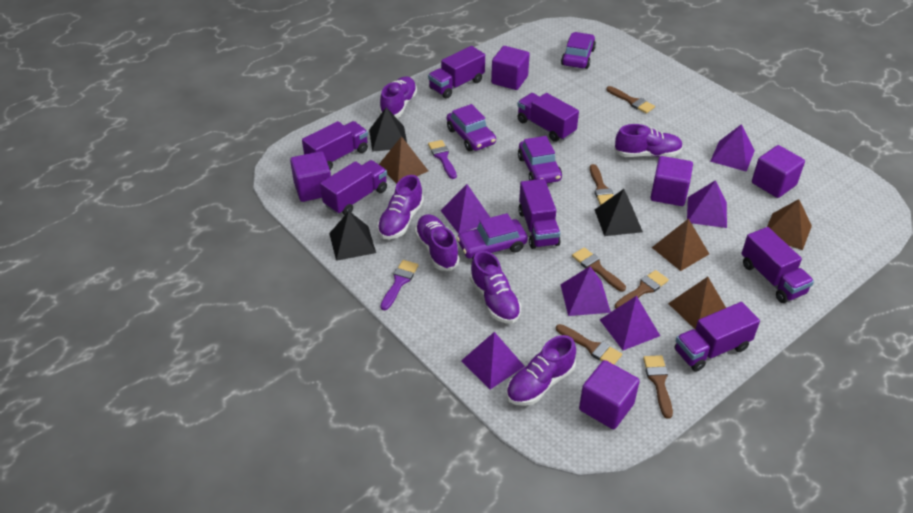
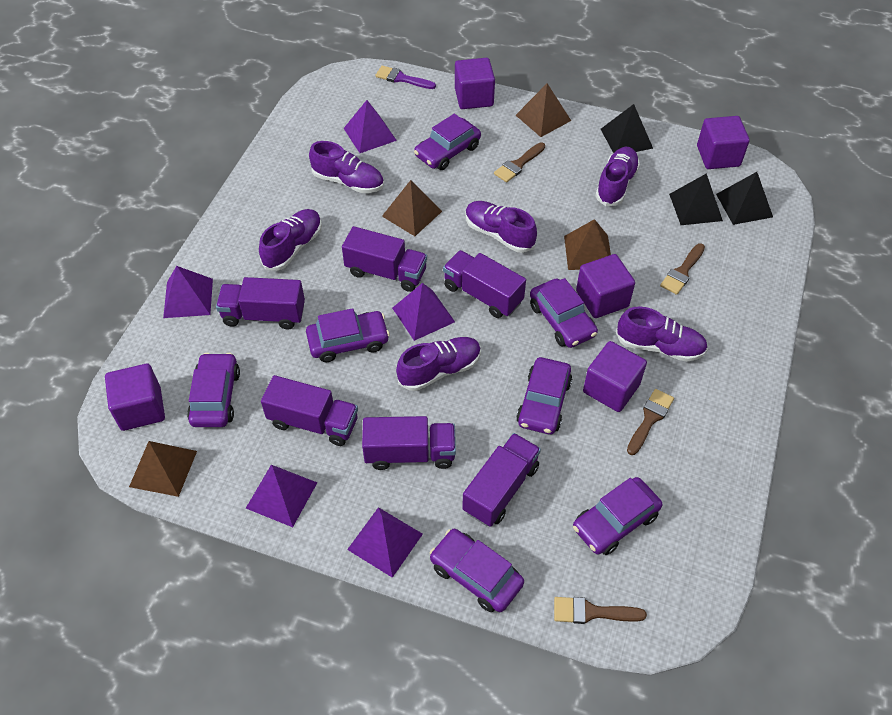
brown brush: [556,324,622,365] [572,247,626,292] [590,164,613,205] [606,86,655,114] [615,270,669,309] [643,355,673,419] = 6 -> [494,142,545,183] [554,597,647,624] [627,389,674,455] [660,243,705,295] = 4
purple brush: [380,260,419,311] [428,140,457,179] = 2 -> [375,66,436,89] = 1
purple car: [447,104,496,151] [457,213,528,259] [518,136,562,183] [561,32,596,69] = 4 -> [187,353,240,427] [306,308,390,362] [414,114,481,170] [430,529,524,612] [516,357,572,435] [530,278,598,348] [573,477,662,555] = 7
purple pyramid: [440,184,490,234] [461,332,525,389] [560,266,611,316] [600,296,660,350] [687,180,727,228] [710,124,755,172] = 6 -> [163,266,213,318] [246,465,317,527] [344,100,397,153] [347,507,423,578] [392,283,455,341] = 5
purple truck: [302,121,368,170] [320,160,387,215] [428,46,485,99] [517,93,579,142] [518,179,561,249] [674,302,760,372] [741,227,814,303] = 7 -> [216,277,305,329] [261,375,358,446] [342,226,427,292] [362,416,456,470] [443,250,526,318] [462,433,541,527] = 6

